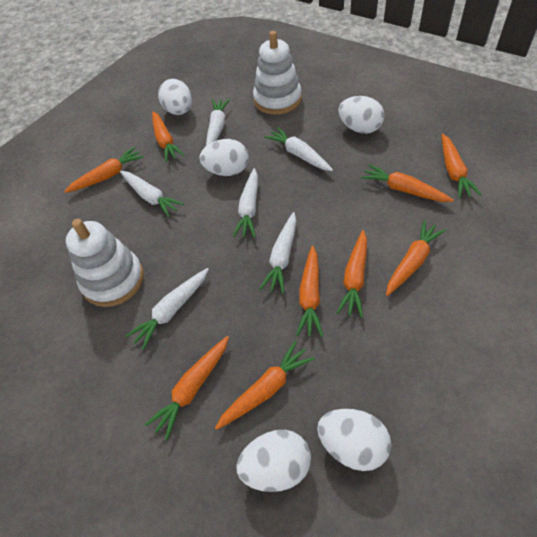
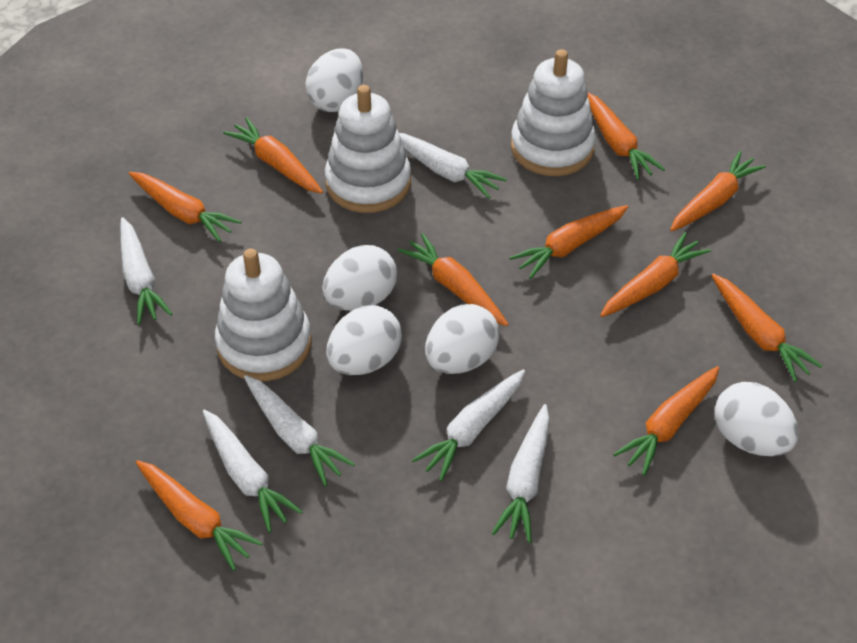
orange carrot: [64,147,144,193] [145,336,229,440] [152,112,184,162] [215,340,315,430] [296,246,323,337] [336,230,367,318] [361,164,454,202] [386,220,446,296] [442,134,482,199] = 9 -> [129,172,241,242] [136,460,263,571] [223,117,323,194] [398,233,508,326] [509,205,628,279] [588,93,665,180] [600,232,711,317] [613,366,719,476] [670,151,766,231] [711,274,822,382] = 10
white stacking toy: [66,219,144,307] [253,31,301,115] = 2 -> [215,248,312,381] [325,85,411,213] [511,49,596,176] = 3

